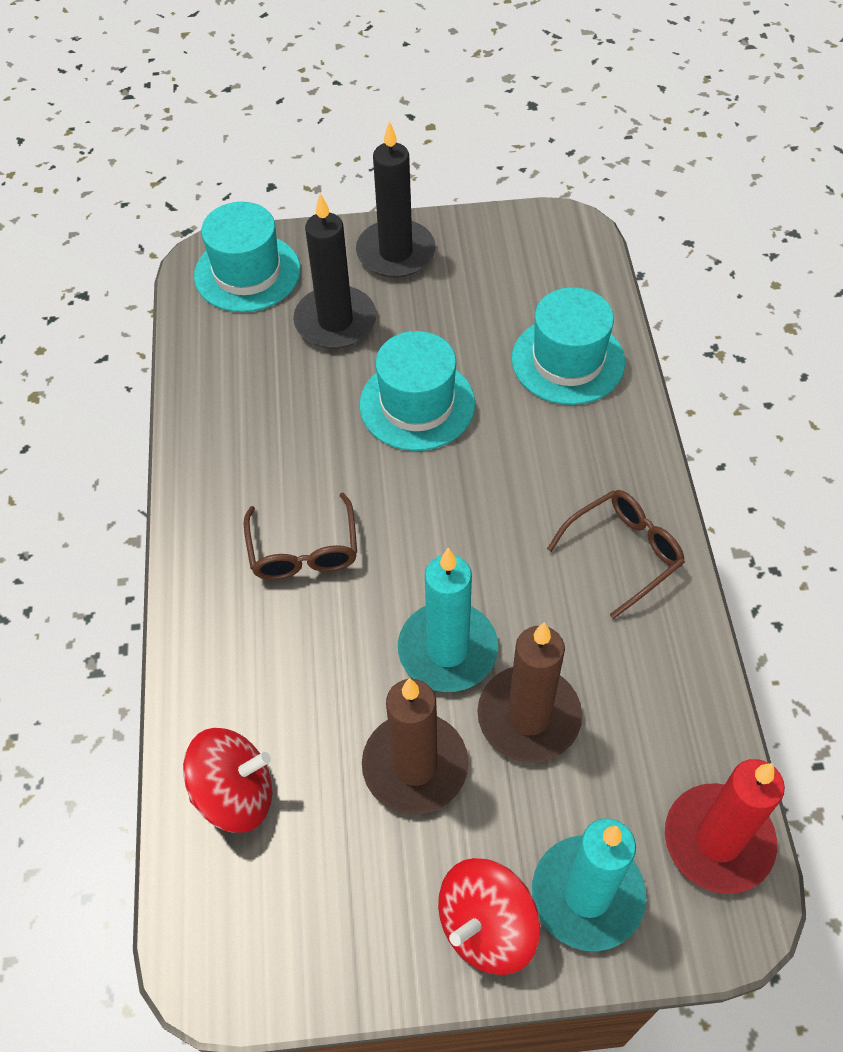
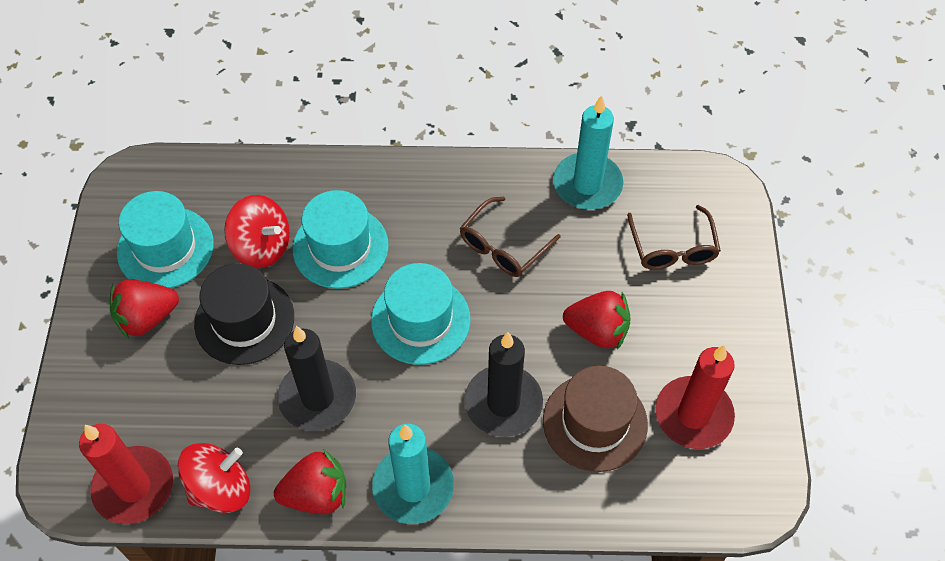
black hat: none = 0 -> [194,263,294,365] = 1
brown candle: [362,678,469,815] [477,622,582,763] = 2 -> none = 0
brown hat: none = 0 -> [543,366,648,472] = 1
red candle: [665,759,785,894] = 1 -> [79,424,173,524] [655,345,735,449] = 2
red strawberry: none = 0 -> [110,280,179,339] [274,449,346,514] [563,291,631,350] = 3

